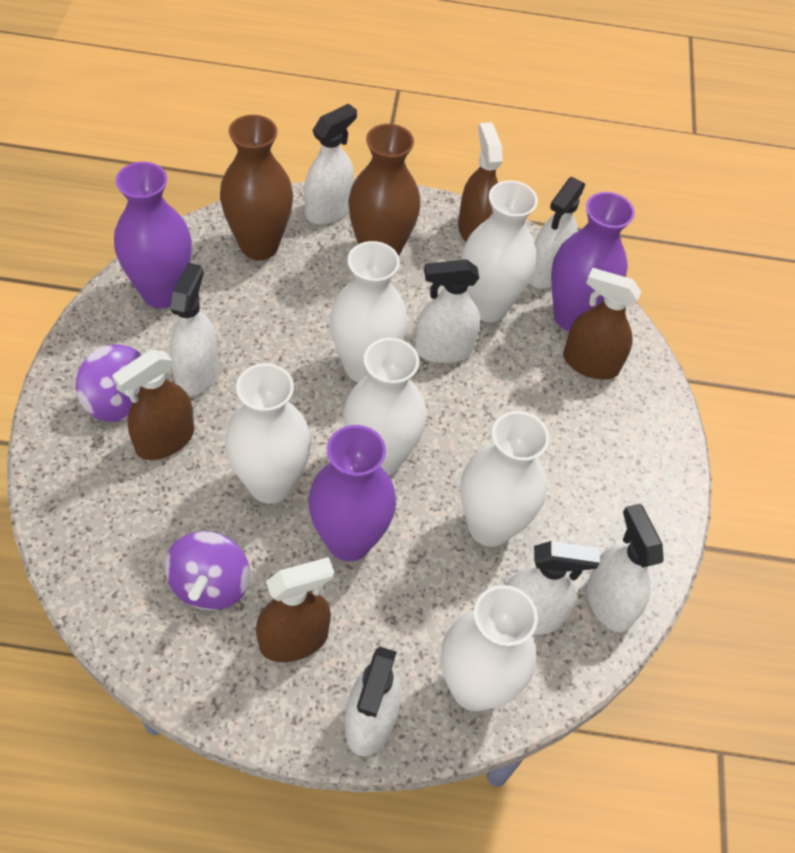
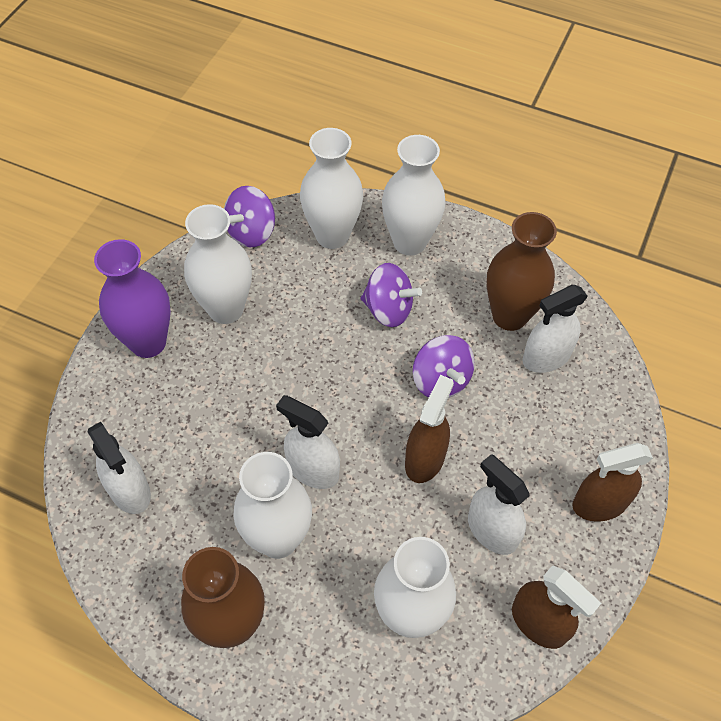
brown spray bottle: [112,350,194,460] [256,557,334,662] [458,122,503,242] [563,268,641,380] = 4 -> [405,375,454,483] [512,565,601,649] [572,443,653,522] = 3
purple spinning top: [76,344,142,422] [165,531,250,610] = 2 -> [224,186,275,247] [361,263,422,327] [413,335,475,398] = 3
purple vase: [114,162,192,308] [308,425,396,561] [551,192,635,331] = 3 -> [94,239,171,358] = 1
white spray bottle: [170,263,218,396] [304,103,357,225] [345,647,401,756] [415,259,480,363] [505,541,600,635] [529,177,586,289] [587,504,664,632] = 7 -> [88,422,151,514] [276,395,340,489] [468,454,529,555] [522,285,588,373] = 4
white vase: [225,363,311,503] [330,241,408,382] [343,338,426,476] [441,585,538,711] [460,411,549,547] [462,180,538,322] = 6 -> [184,204,252,324] [233,452,312,559] [300,128,363,249] [374,537,456,638] [382,135,446,256] = 5

